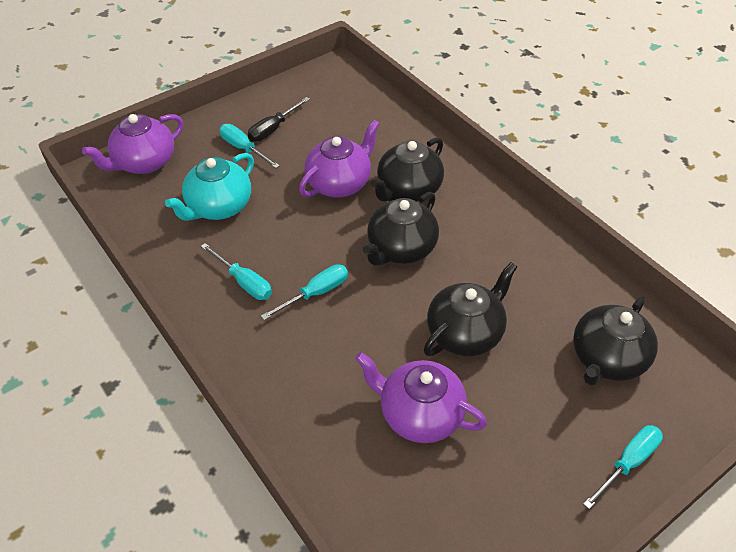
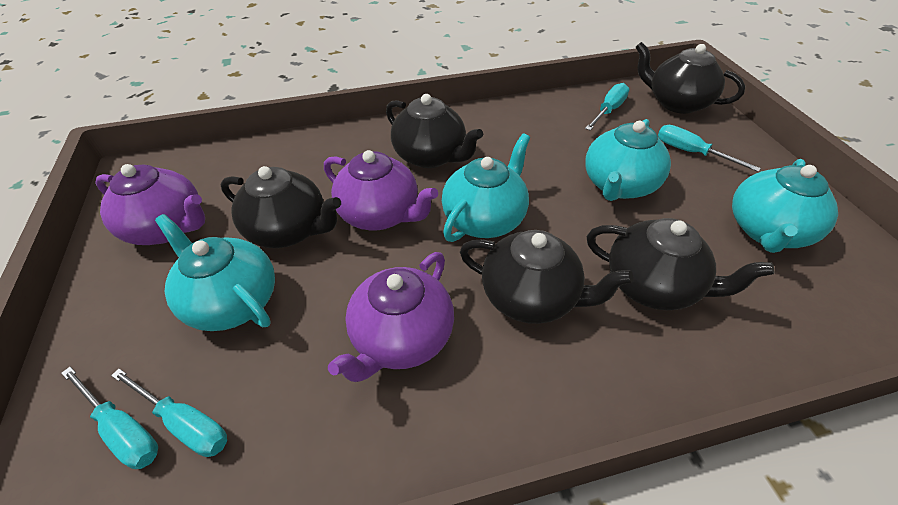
black screwdriver: [248,97,310,142] = 1 -> none = 0
black teapot: [363,192,439,266] [371,137,444,202] [424,262,518,356] [573,296,658,385] = 4 -> [221,166,341,248] [386,94,483,168] [460,230,634,324] [587,218,774,310] [635,42,745,114] = 5
turquoise teapot: [165,153,254,221] = 1 -> [155,214,275,331] [442,134,530,242] [585,119,671,201] [732,159,838,253] = 4

